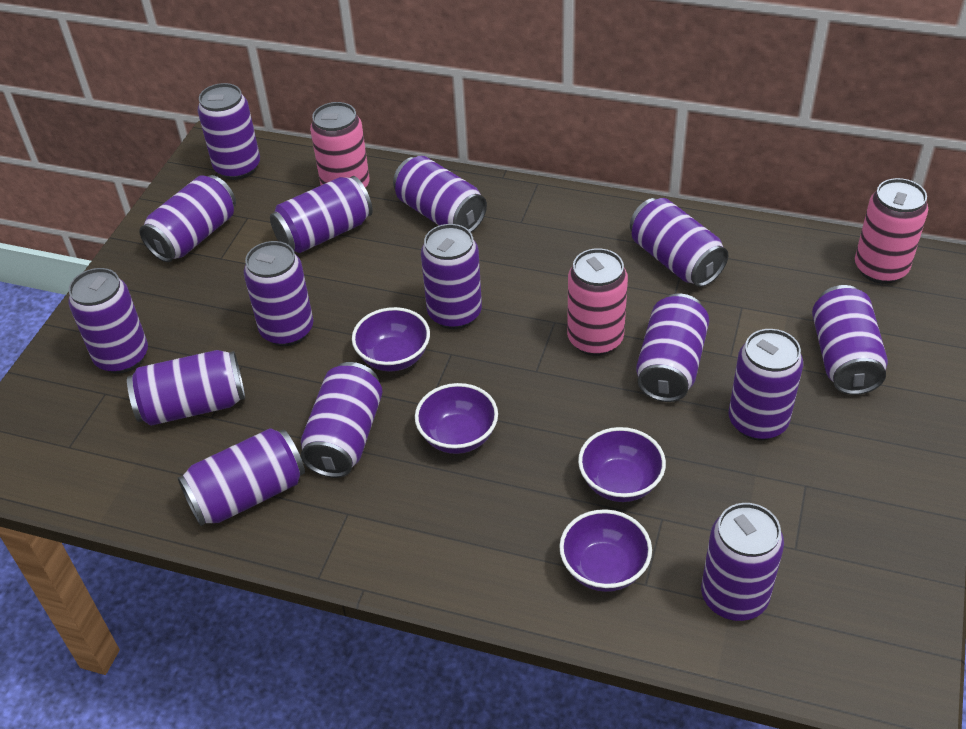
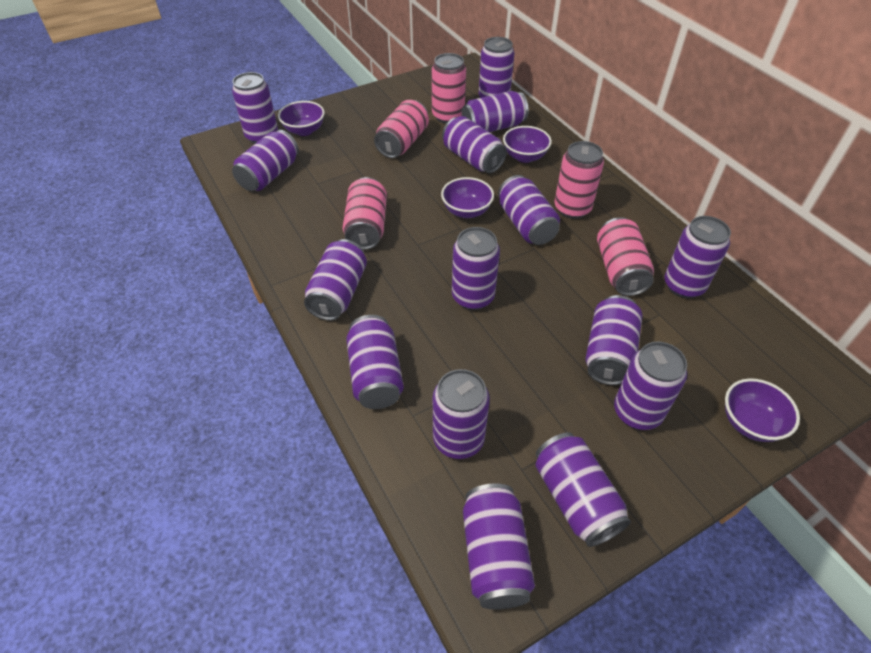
pink can: [310,102,370,188] [567,248,628,356] [855,178,928,284] = 3 -> [343,177,387,250] [374,100,429,158] [432,53,466,124] [555,141,604,219] [597,217,654,296] = 5

